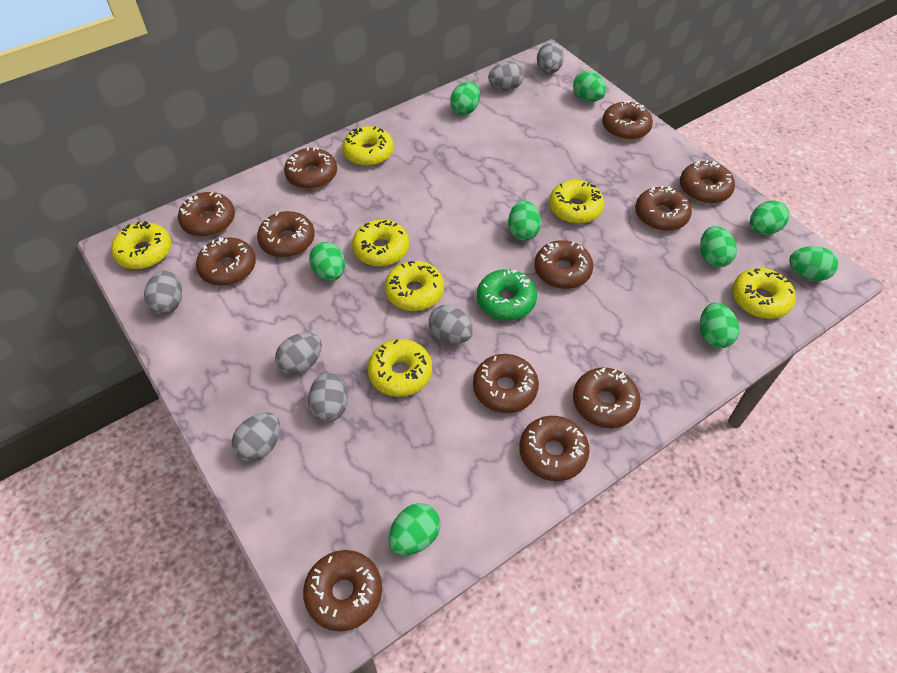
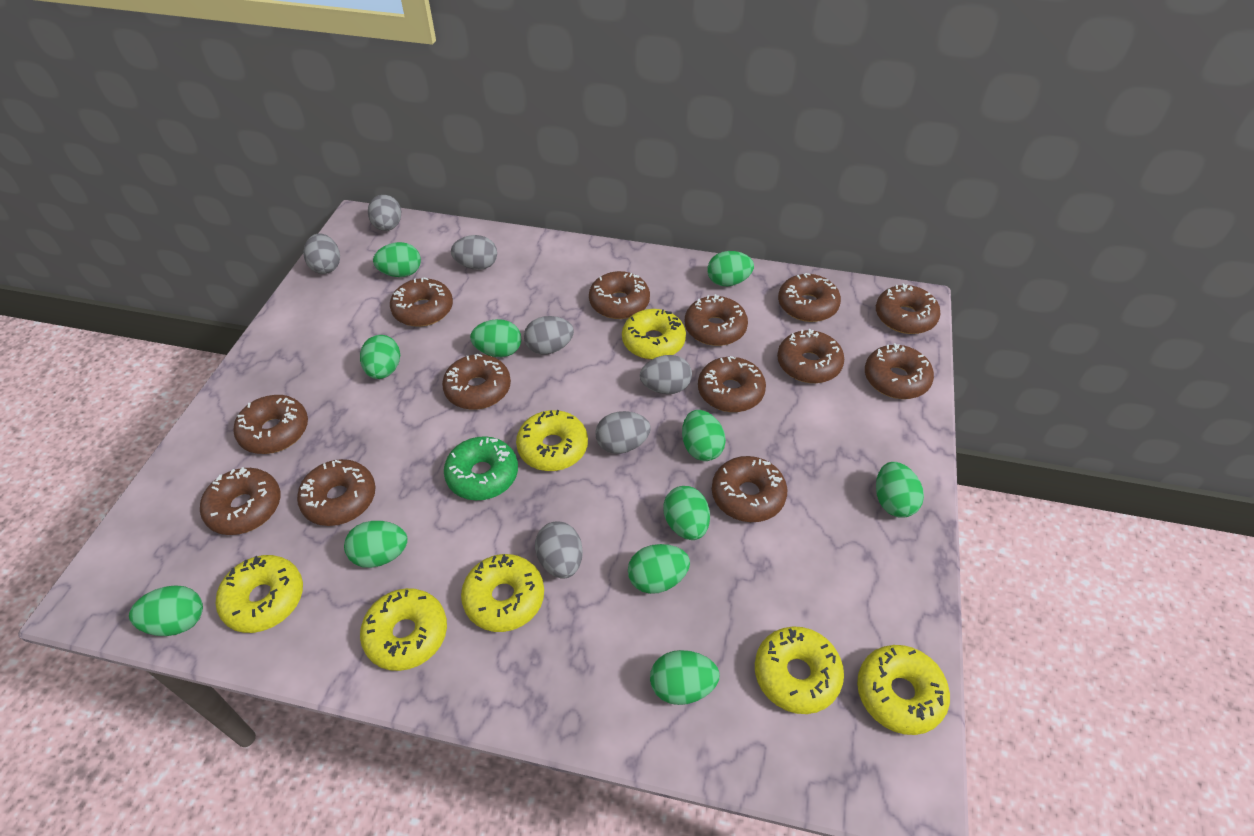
brown donut: [178,192,235,237] [196,237,256,286] [257,211,315,258] [284,147,337,189] [303,550,382,631] [473,354,539,413] [519,416,590,481] [534,240,593,289] [573,368,641,428] [602,100,653,140] [635,185,692,231] [680,160,735,204] = 12 -> [200,467,280,535] [233,395,308,454] [297,459,376,526] [390,277,453,327] [442,354,511,410] [589,271,650,319] [685,294,748,346] [698,356,766,412] [712,456,787,522] [777,329,844,383] [778,273,841,322] [865,343,934,399] [876,283,941,334] = 13
green egg: [309,242,345,281] [388,503,440,555] [450,81,480,115] [508,200,541,241] [573,71,606,102] [700,226,737,268] [700,303,739,348] [750,200,789,235] [789,246,838,281] = 9 -> [129,585,203,636] [344,521,408,568] [360,335,400,379] [373,242,421,277] [470,319,522,357] [628,544,690,594] [650,650,720,705] [663,486,710,540] [682,410,726,461] [707,251,754,286] [876,462,924,518] = 11

